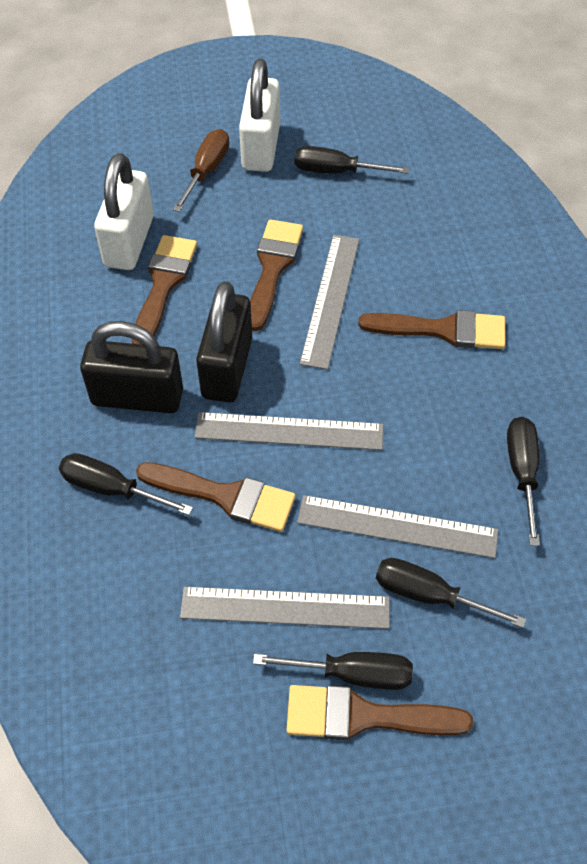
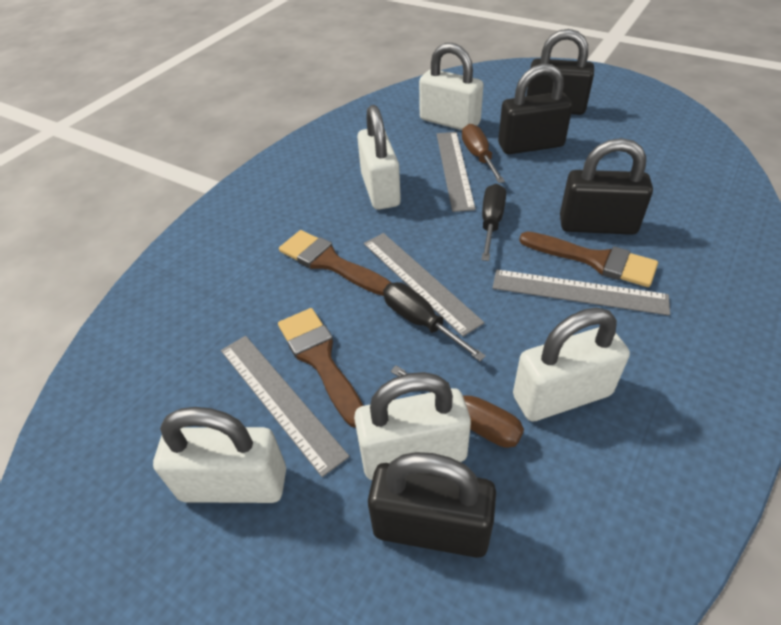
black padlock: [80,321,183,413] [196,281,252,403] = 2 -> [368,452,496,558] [498,63,573,154] [526,29,594,115] [560,138,653,235] = 4
black screwdriver: [59,453,193,515] [253,652,413,690] [294,146,409,174] [376,558,526,628] [507,417,540,546] = 5 -> [383,282,486,361] [481,184,506,261] = 2
brown brush: [132,235,197,345] [136,462,296,532] [250,219,303,331] [286,685,473,740] [358,310,505,349] = 5 -> [278,308,363,427] [279,230,391,296] [519,231,658,287] = 3
brown screwdriver: [173,129,229,212] = 1 -> [391,365,524,448] [462,124,505,183] = 2
white padlock: [94,153,154,270] [239,59,280,172] = 2 -> [153,407,286,503] [354,372,471,480] [357,105,401,210] [419,43,483,130] [513,308,630,421] = 5

